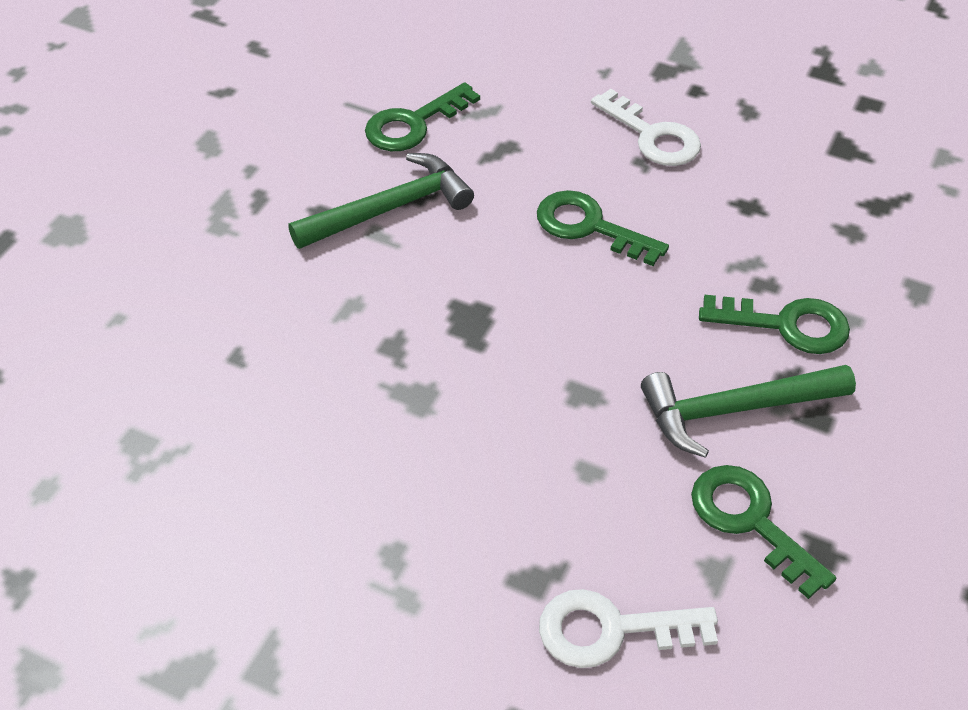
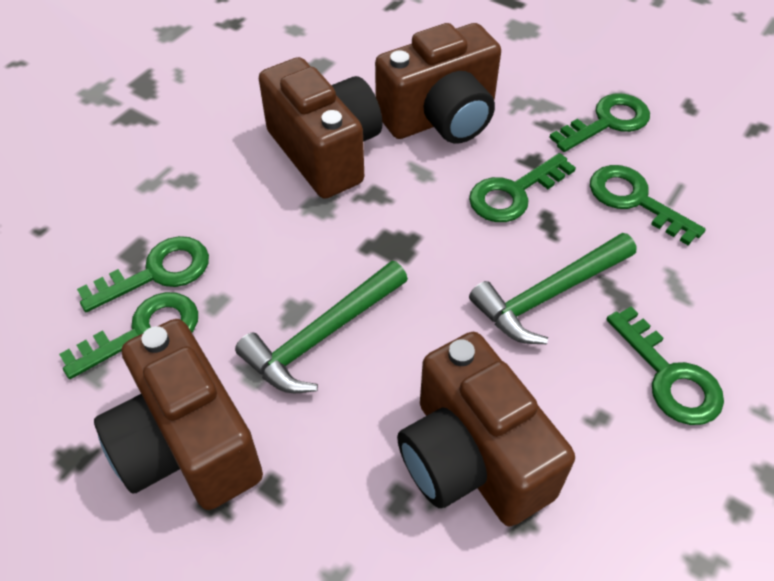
brown camera: none = 0 -> [94,319,263,510] [259,57,383,199] [375,23,501,144] [397,332,575,526] = 4
green key: [365,82,480,151] [537,190,669,266] [691,465,836,599] [699,295,850,354] = 4 -> [59,292,198,379] [77,236,209,312] [469,153,576,222] [549,93,650,152] [590,165,706,245] [606,306,724,425] = 6
white key: [539,589,718,668] [591,89,701,166] = 2 -> none = 0

